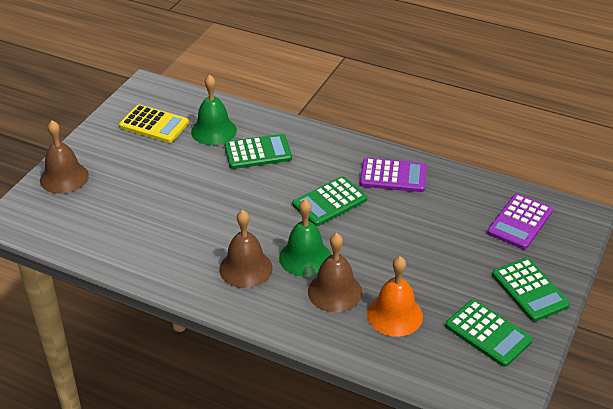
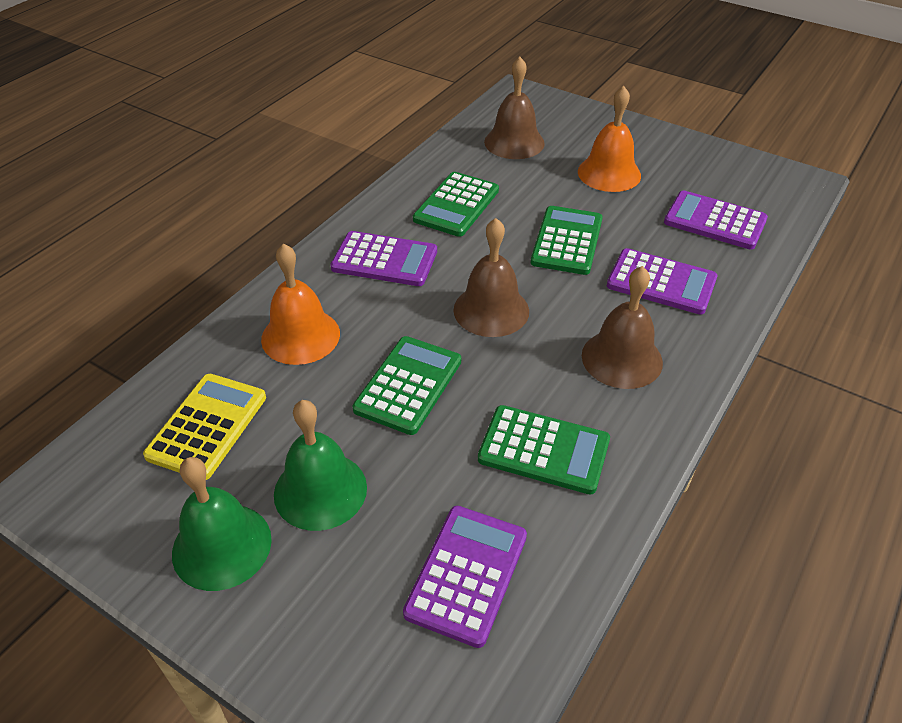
orange bell: [367,256,423,337] = 1 -> [261,243,340,365] [578,86,641,192] = 2
purple calculator: [360,158,427,192] [487,194,553,249] = 2 -> [330,231,437,286] [403,506,527,648] [607,248,717,315] [664,191,768,250] = 4

